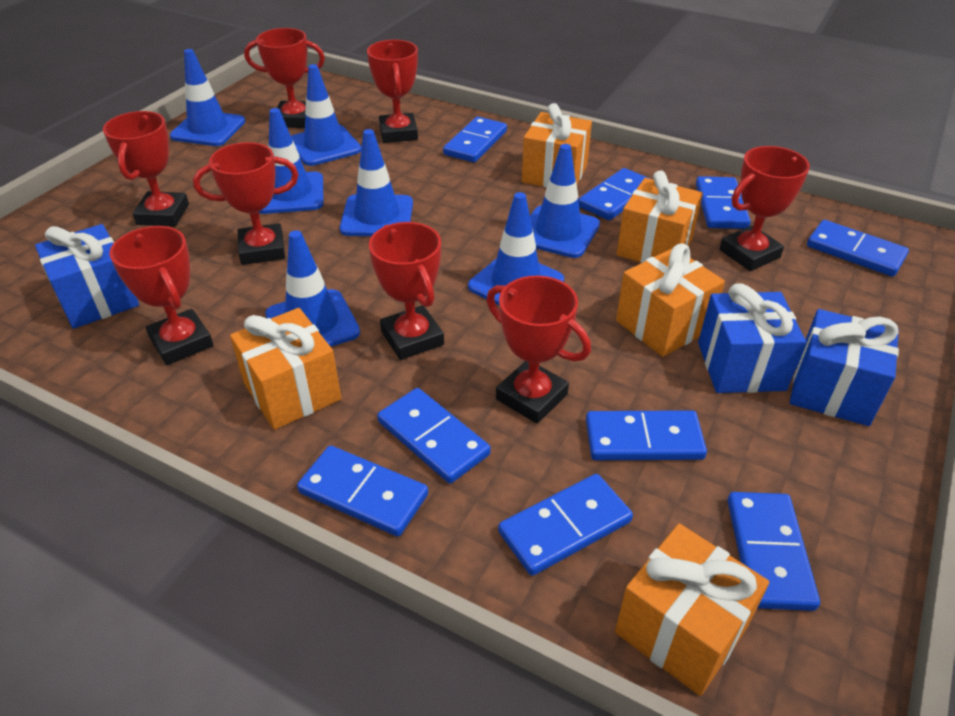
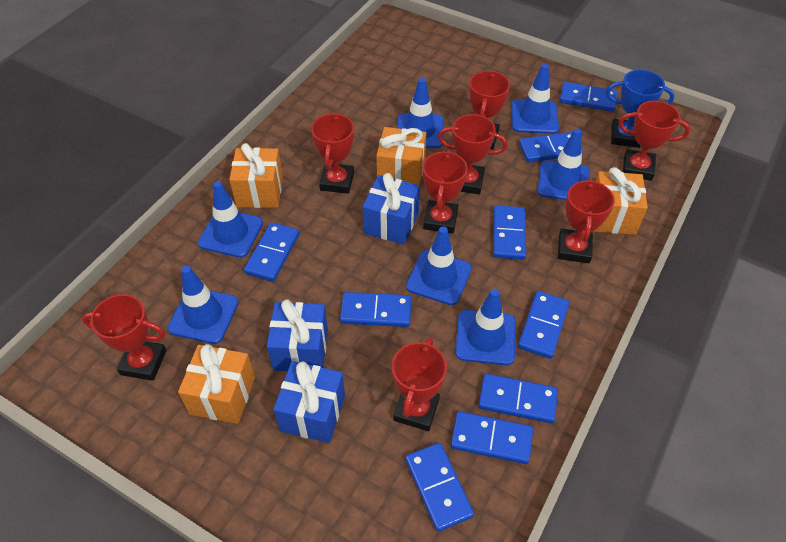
blue trophy: none = 0 -> [606,70,675,148] = 1
orange gift: [230,308,341,430] [522,103,592,188] [615,524,769,696] [616,243,725,357] [617,170,703,263] = 5 -> [178,344,255,424] [229,143,283,208] [376,127,426,185] [593,167,648,235] = 4

